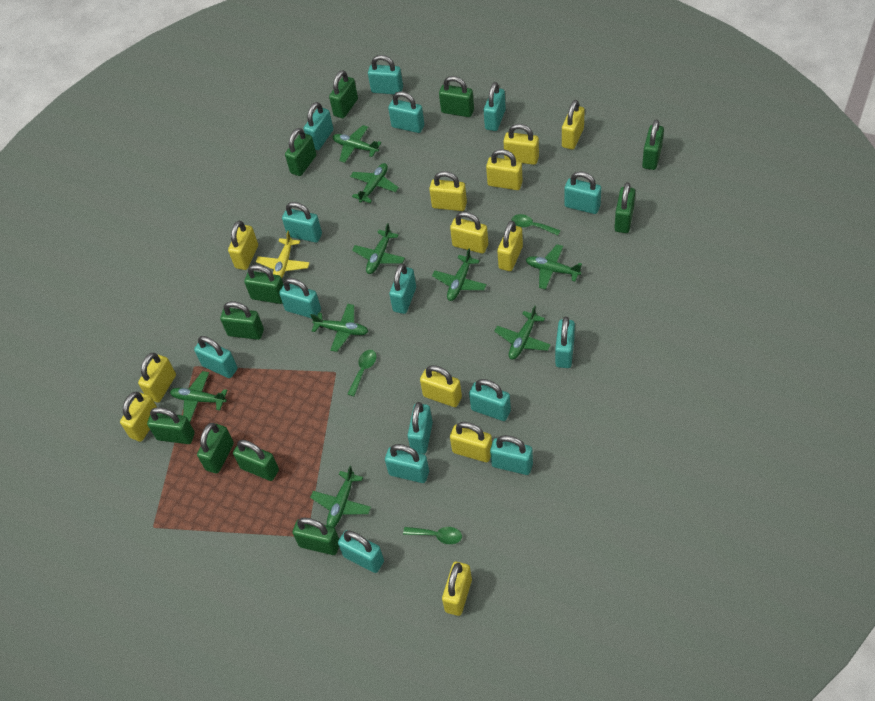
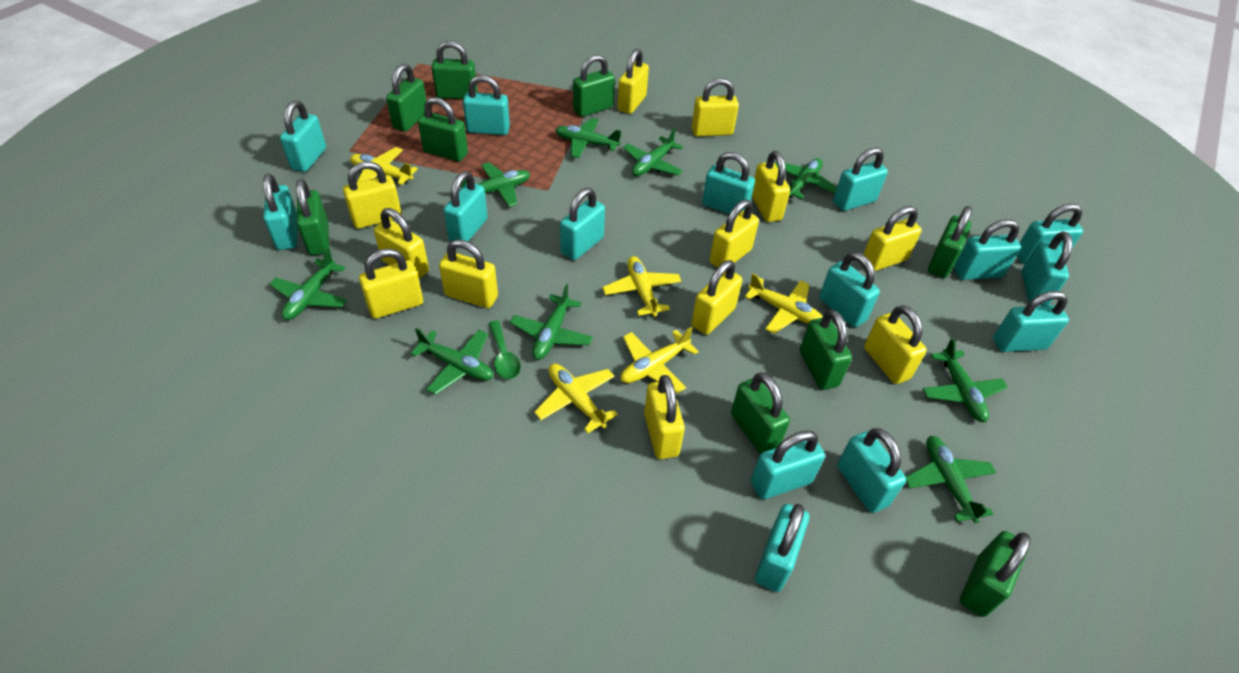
green padlock: [147,407,195,444] [197,423,234,474] [220,301,264,340] [233,440,279,481] [244,265,284,304] [285,128,316,176] [293,518,339,555] [329,70,358,118] [439,76,474,117] [614,182,635,233] [642,119,664,170] = 11 -> [296,179,329,255] [386,64,426,132] [418,97,468,162] [431,41,477,99] [573,55,615,117] [731,372,790,454] [800,310,852,390] [928,206,972,278] [960,531,1031,617] = 9
green spoon: [348,350,376,396] [403,527,462,544] [512,214,561,235] = 3 -> [489,320,521,379] = 1
yellow plane: [256,231,310,278] = 1 -> [350,147,418,185] [534,364,618,433] [602,256,681,317] [620,327,699,394] [745,273,823,334] = 5

